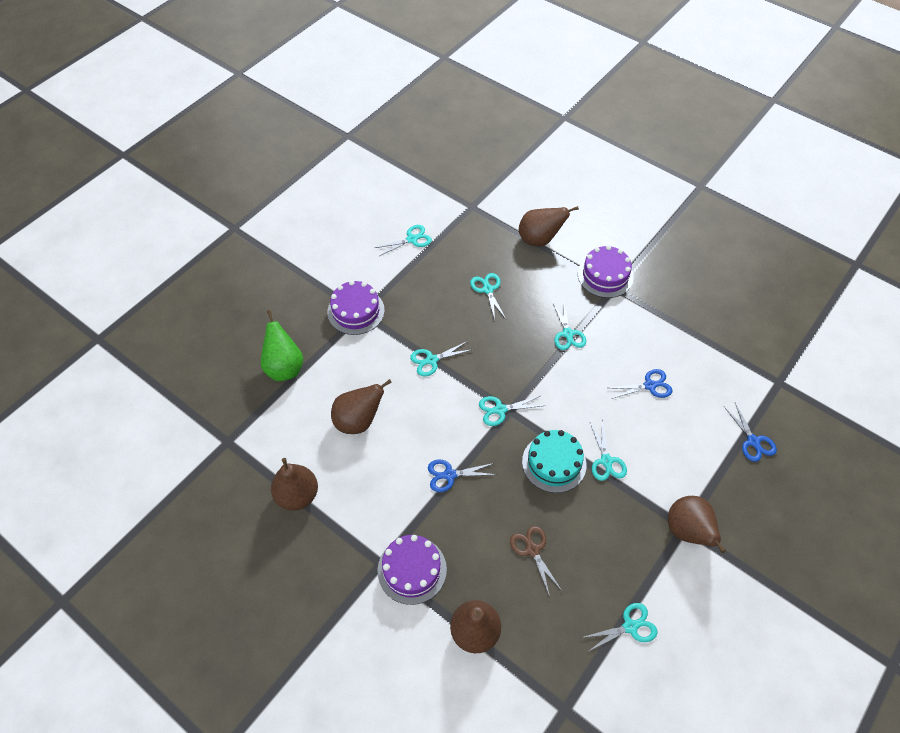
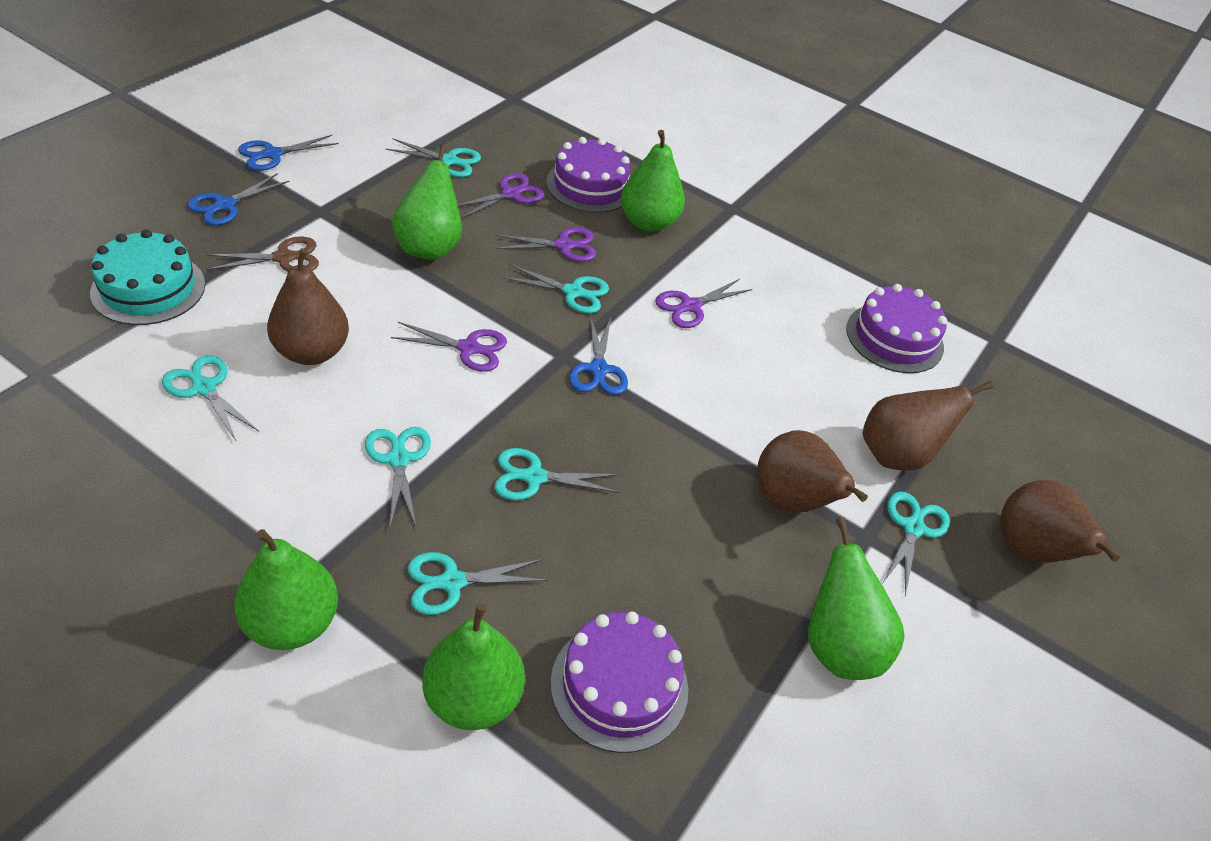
brown pear: [271,458,318,511] [331,379,392,434] [450,600,501,653] [519,206,579,247] [668,496,726,553] = 5 -> [267,248,349,365] [757,430,868,513] [863,381,993,470] [1001,480,1120,563] = 4
green pear: [261,310,303,381] = 1 -> [234,529,338,650] [392,144,462,260] [422,604,525,730] [621,130,685,232] [807,517,905,680] = 5
purple scissors: none = 0 -> [391,322,507,372] [458,173,544,219] [495,227,596,262] [655,279,752,328] = 4

